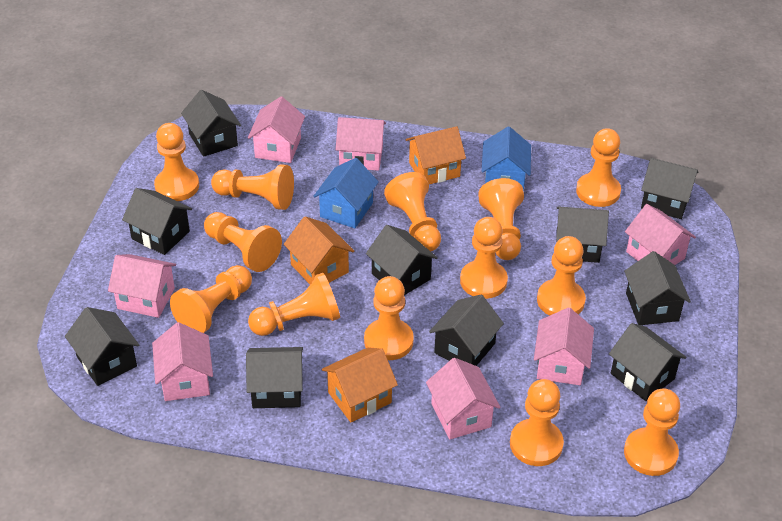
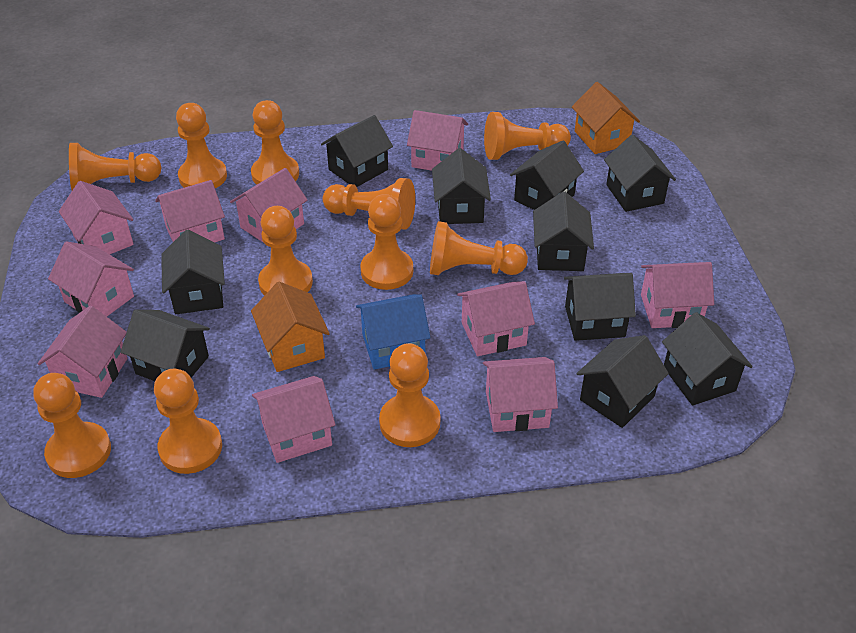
blue house: [314,158,379,228] [481,127,531,191] = 2 -> [356,294,431,370] = 1
orange house: [284,216,354,284] [322,347,398,422] [406,126,466,184] = 3 -> [251,282,330,372] [572,82,640,154] = 2
orange pawn: [154,123,199,201] [170,265,252,333] [204,212,282,272] [211,164,294,210] [248,273,340,336] [364,276,414,360] [384,172,441,251] [460,217,508,299] [478,178,524,260] [510,379,564,466] [537,236,586,316] [576,128,621,207] [624,388,680,476] = 13 -> [33,373,111,478] [69,143,162,190] [154,369,222,474] [176,103,227,188] [251,100,299,185] [258,206,313,296] [323,178,415,229] [360,194,413,290] [379,343,440,447] [430,221,528,275] [484,112,571,160] = 11
pink house: [108,254,176,318] [152,322,213,401] [248,96,305,163] [336,117,386,171] [426,358,500,440] [534,307,594,385] [625,204,696,265] = 7 -> [38,306,128,398] [48,241,134,317] [59,181,134,254] [155,180,225,243] [230,168,307,242] [252,376,336,463] [407,110,468,171] [457,281,535,356] [483,357,558,432] [641,262,714,328] = 10

